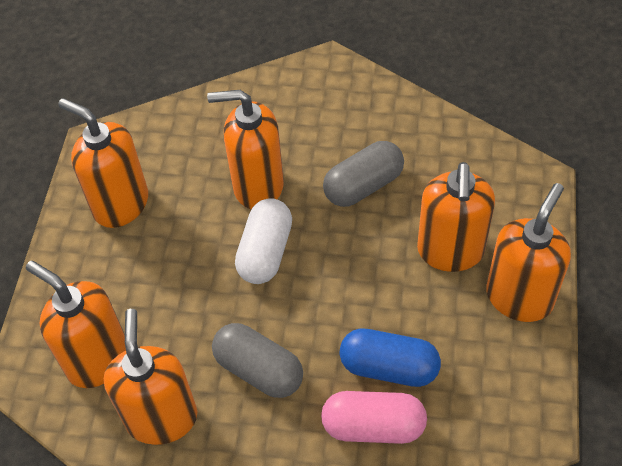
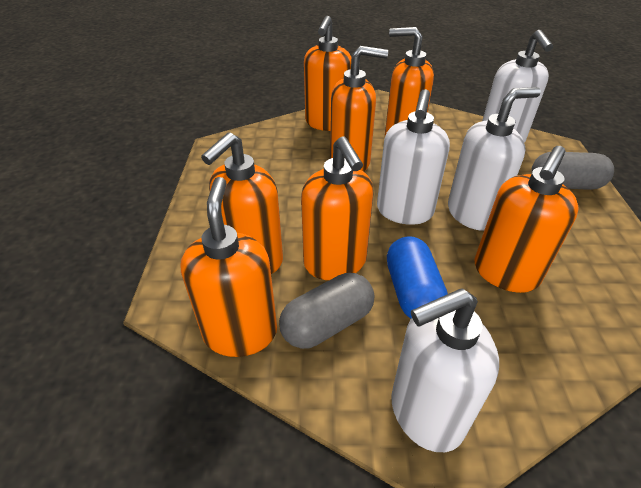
orange soap dispenser: [26,261,126,388] [58,98,148,228] [104,309,197,445] [207,90,284,210] [417,162,495,272] [486,183,571,322] = 6 -> [181,177,277,357] [201,132,283,274] [301,136,373,280] [304,16,351,131] [330,46,388,172] [385,27,434,136] [474,146,579,293] = 7
pink capsule: [321,391,427,444] = 1 -> none = 0
white capsule: [235,198,292,284] = 1 -> none = 0
white soap dispenser: none = 0 -> [377,89,450,225] [391,288,499,452] [448,87,541,231] [482,30,553,142] = 4

